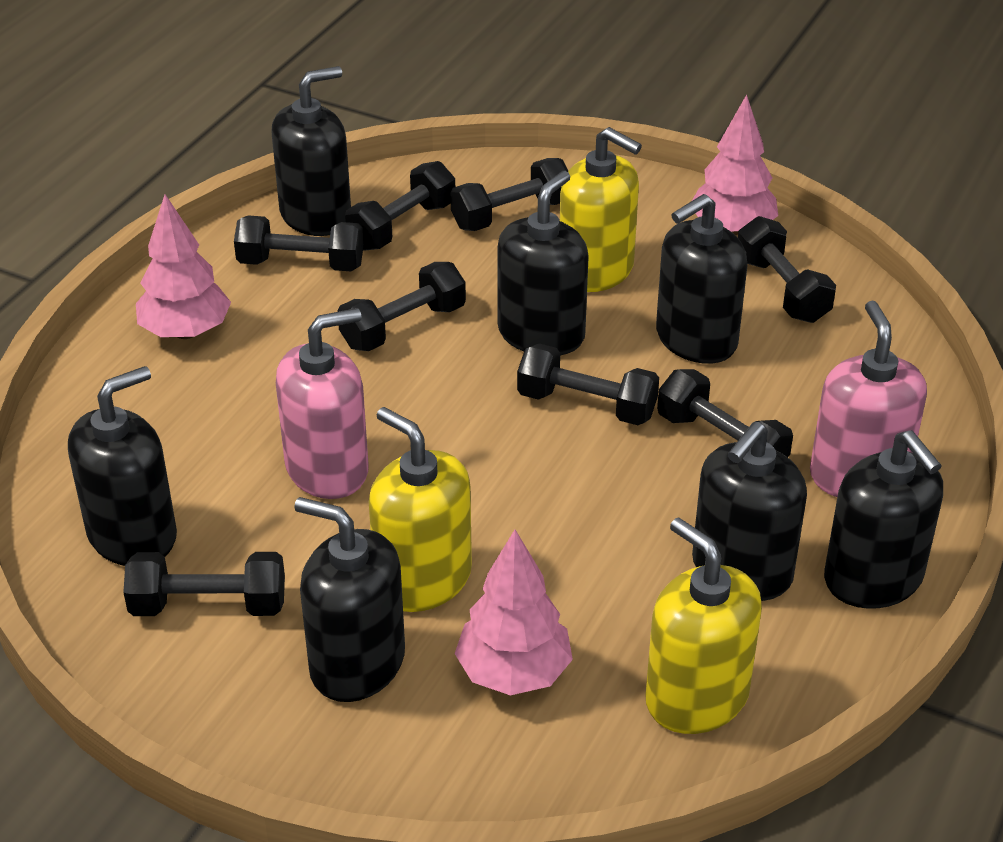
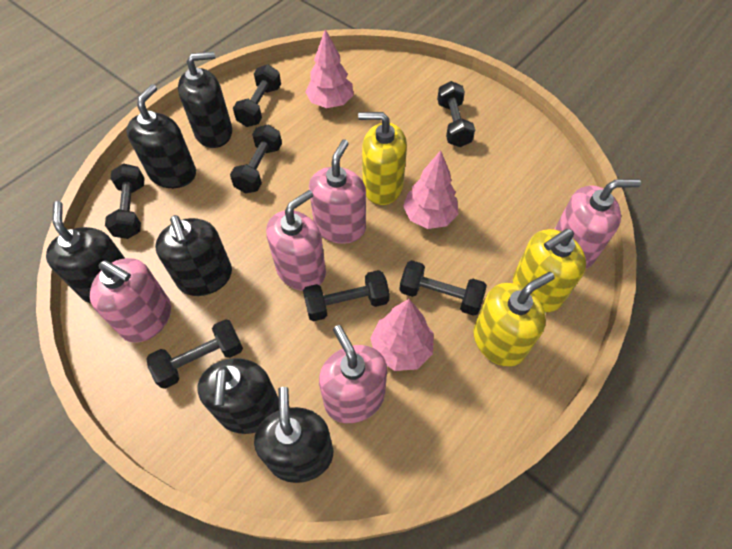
black dumbbell: [123,552,285,616] [234,215,364,271] [337,262,466,351] [345,161,455,251] [450,158,568,231] [517,343,659,425] [657,369,793,457] [738,216,836,323] = 8 -> [105,163,145,239] [146,319,243,389] [230,125,282,193] [233,65,281,127] [303,270,390,321] [399,260,487,316] [437,81,475,147] = 7
black soap dispenser: [68,366,177,566] [271,66,351,236] [294,497,405,702] [497,171,589,355] [656,194,747,364] [692,422,807,601] [824,430,943,609] = 7 -> [46,201,125,303] [126,84,196,188] [155,215,232,296] [178,52,232,148] [198,358,279,434] [254,387,333,483] = 6
pink soap dispenser: [276,308,368,499] [810,301,927,497] = 2 -> [90,258,171,342] [266,190,326,291] [309,139,366,244] [319,325,387,423] [554,179,641,269] = 5

